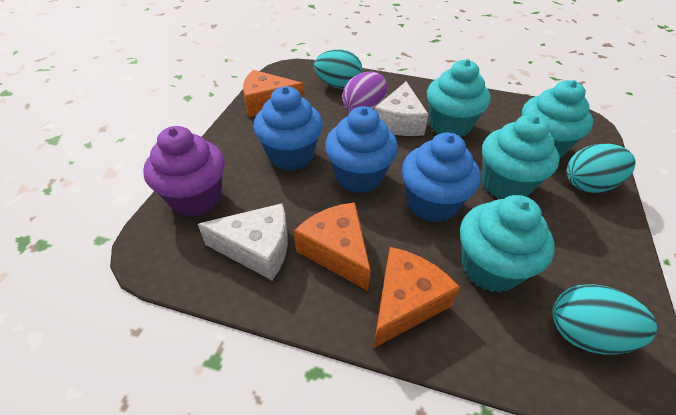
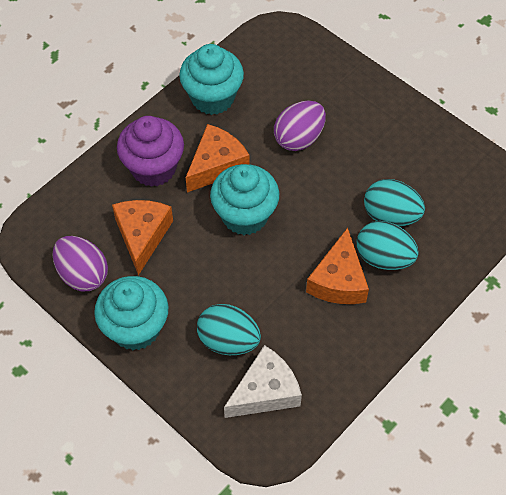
blue cupcake: [253,86,323,170] [325,106,398,193] [402,132,481,223] = 3 -> none = 0
purple egg: [342,72,387,112] = 1 -> [53,236,108,291] [274,101,326,151] = 2
turquoise cupcake: [427,59,491,137] [460,195,555,293] [482,114,560,199] [522,80,593,158] = 4 -> [94,276,168,350] [179,44,244,115] [210,164,279,235] = 3
white cheese: [198,203,288,280] [374,82,429,136] = 2 -> [224,345,302,418] = 1

